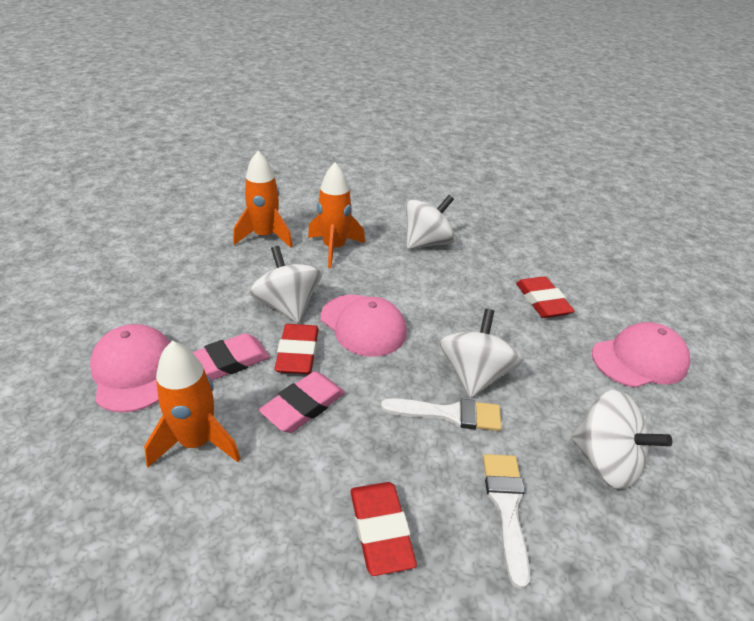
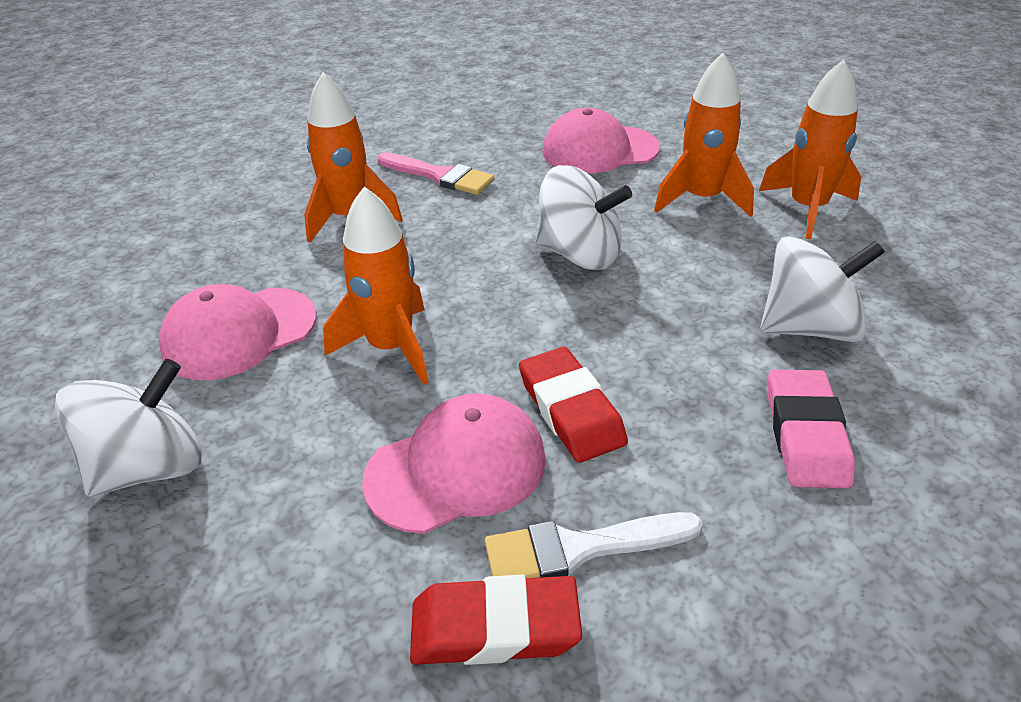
orange rocket: [144,341,241,467] [233,151,293,248] [308,162,365,268] = 3 -> [304,73,403,243] [323,187,428,385] [654,53,754,217] [759,59,861,239] = 4
pink brush: none = 0 -> [377,152,495,195] = 1
pink eraser: [192,333,270,381] [259,371,345,433] = 2 -> [768,370,855,488] = 1
red eraser: [274,324,319,374] [350,482,417,576] [516,276,575,318] = 3 -> [410,575,582,665] [519,347,628,463] = 2
white brush: [381,398,502,431] [483,454,530,589] = 2 -> [485,512,703,578] = 1
white spinning top: [249,246,322,323] [405,195,455,249] [440,309,523,398] [571,390,672,489] = 4 -> [55,359,202,497] [536,165,632,270] [760,236,885,342] = 3

